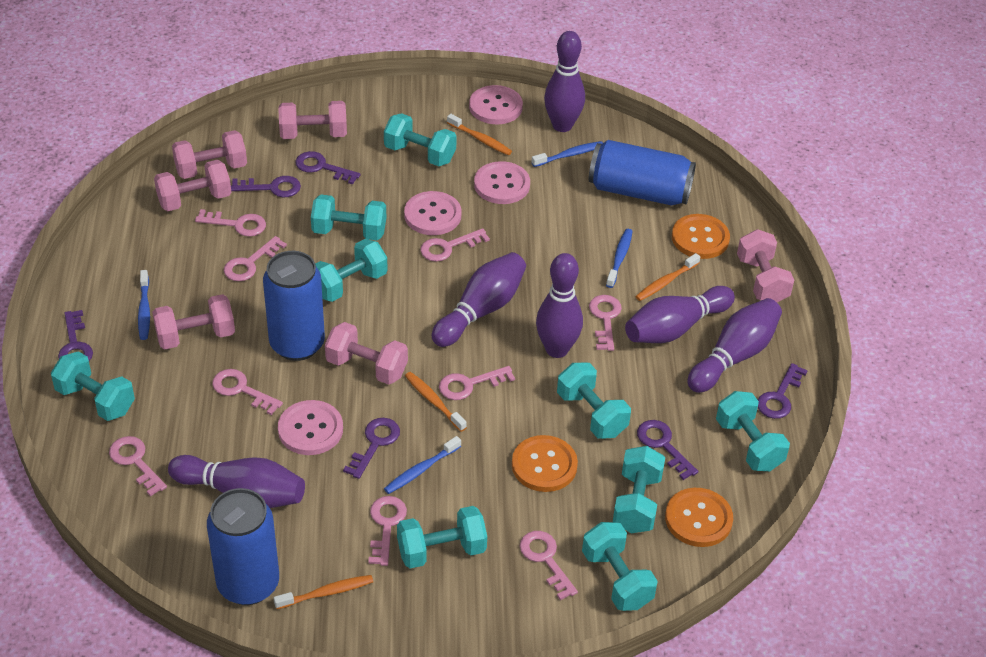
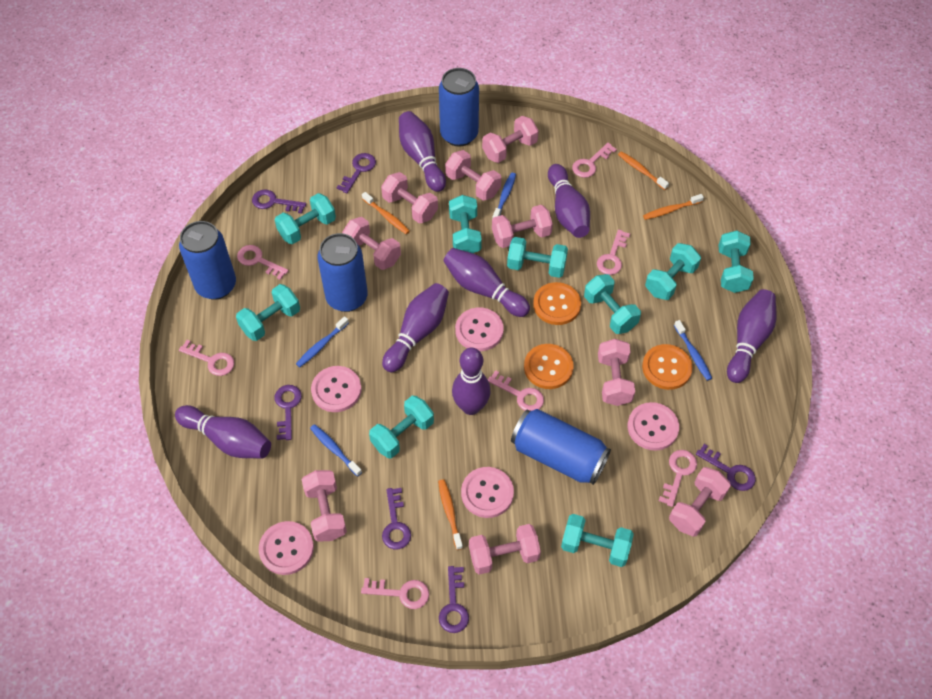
blue can: [207,488,279,605] [263,251,325,361] [589,140,696,206] = 3 -> [179,221,236,300] [317,233,368,312] [439,68,479,147] [511,409,611,485] = 4
pink button: [278,400,343,455] [404,191,461,235] [469,85,523,124] [474,161,530,204] = 4 -> [259,521,314,575] [311,366,361,412] [455,308,504,351] [461,467,514,518] [628,402,679,451] = 5
pink dumbbell: [152,294,235,349] [154,160,231,211] [172,130,247,179] [278,101,347,139] [325,322,408,385] [737,229,794,302] = 6 -> [301,470,347,542] [342,217,401,270] [381,172,438,224] [445,150,501,201] [469,524,541,575] [482,116,539,163] [492,205,553,248] [598,339,635,406] [669,467,731,537] = 9
pink key: [109,436,167,496] [195,209,266,237] [212,369,283,415] [224,236,287,281] [368,496,407,566] [420,228,490,262] [439,366,515,400] [520,531,578,600] [589,295,622,351] = 9 -> [179,340,234,376] [237,245,288,280] [361,578,429,609] [488,370,544,411] [572,143,617,178] [597,230,630,275] [659,450,697,507] = 7
purple bowling pin: [168,455,305,508] [432,252,526,347] [536,253,583,358] [544,31,585,132] [625,286,735,343] [687,298,782,393] = 6 -> [175,405,271,459] [382,283,449,373] [399,111,446,192] [443,248,530,317] [452,348,491,415] [548,164,590,238] [727,289,776,383] = 7

